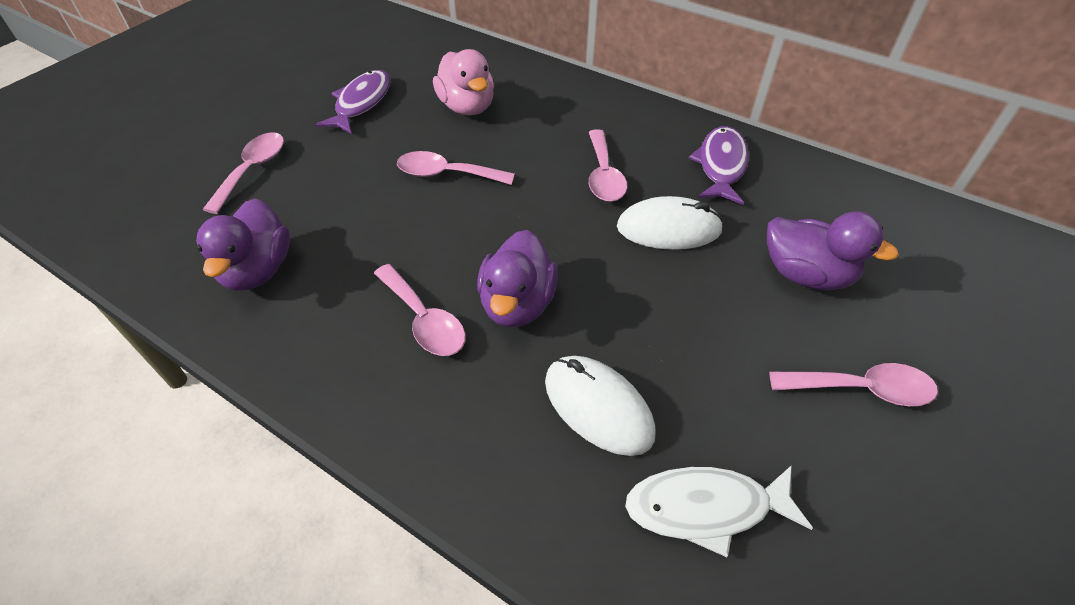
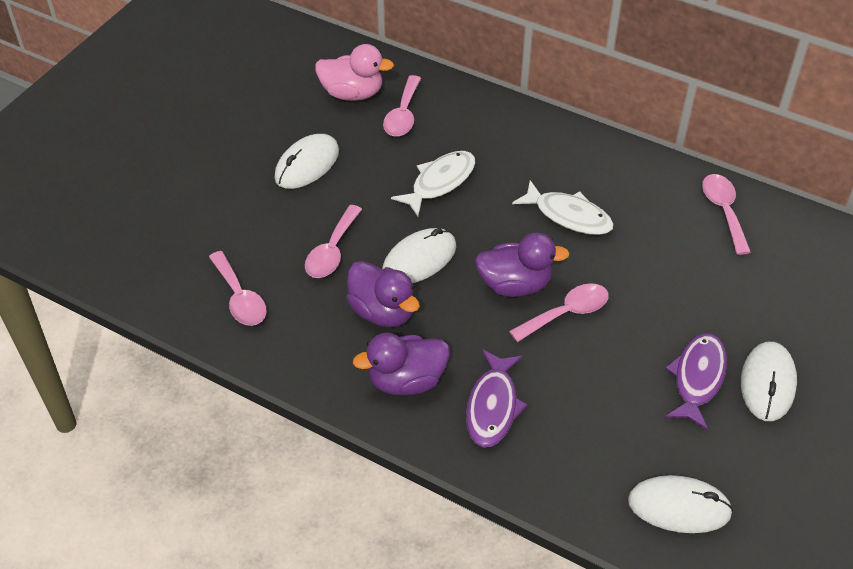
white fish: [625,466,813,557] = 1 -> [391,151,475,216] [512,180,614,235] = 2
white mouse: [545,356,656,456] [617,196,724,250] = 2 -> [274,134,339,189] [382,228,456,283] [628,475,733,533] [741,342,797,421] = 4

